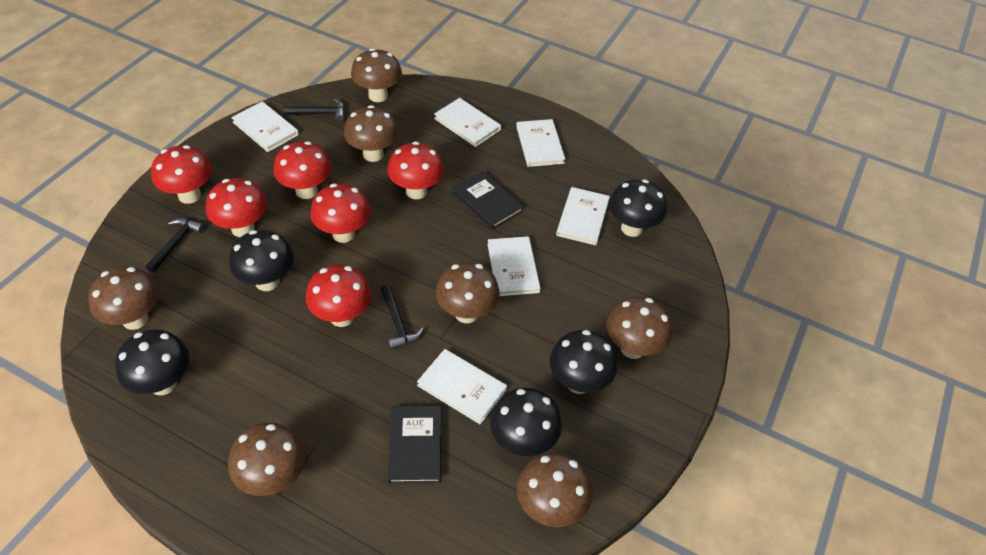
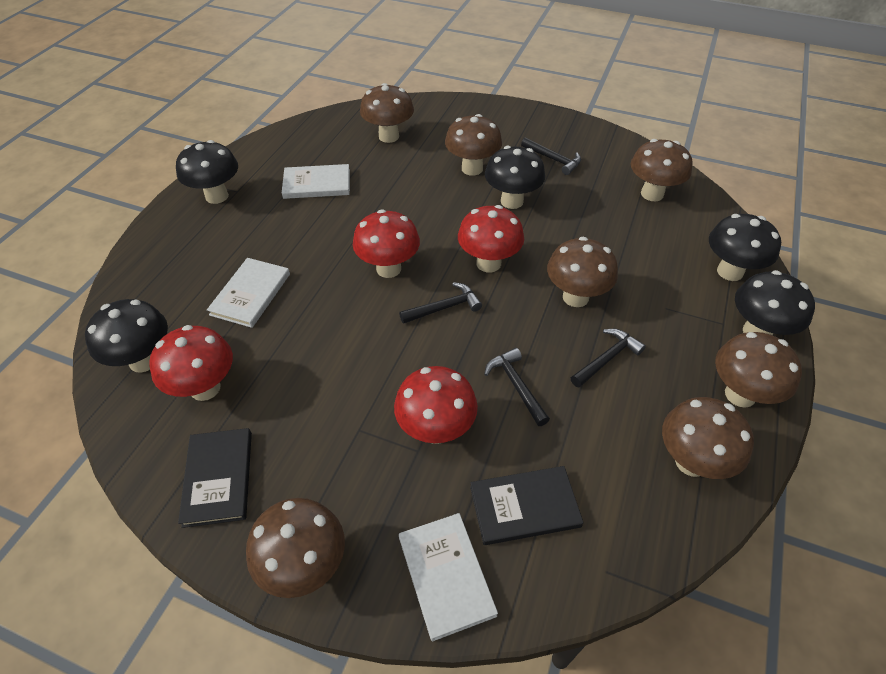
black hammer: [146,218,205,273] [283,99,345,122] [380,285,424,350] = 3 -> [399,282,482,324] [484,348,550,426] [521,137,581,175] [571,329,646,387] = 4
red mushroom: [151,145,212,204] [206,178,267,237] [273,141,331,199] [306,265,371,327] [310,184,371,243] [387,141,444,199] = 6 -> [149,325,233,401] [353,209,420,278] [394,366,478,444] [458,205,524,272] = 4
white book: [231,101,299,152] [417,349,507,424] [434,98,501,147] [488,236,541,296] [516,119,565,167] [556,187,610,245] = 6 -> [207,258,290,328] [282,164,350,199] [399,513,498,641] = 3

